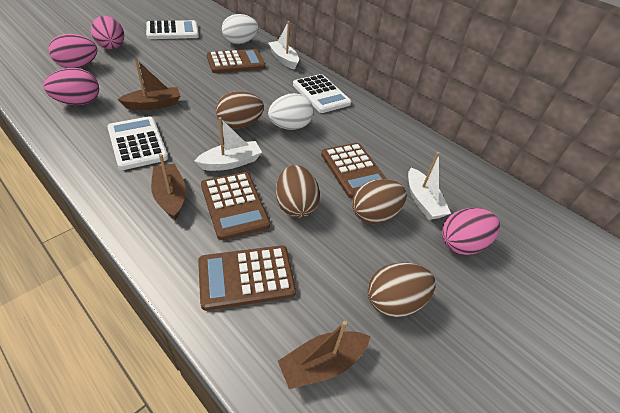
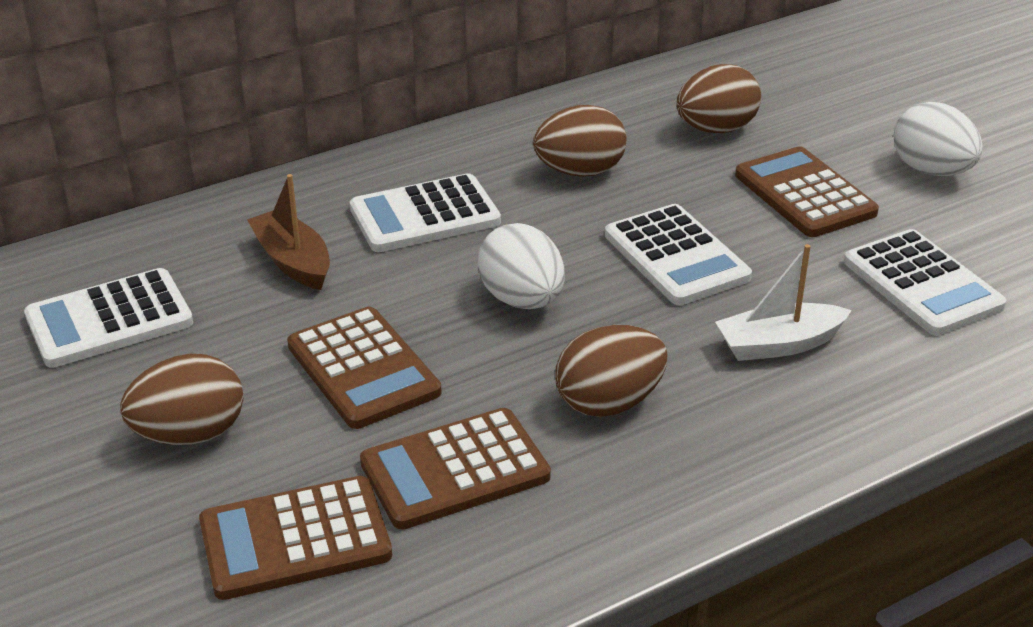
brown boat: [118,59,180,110] [151,154,186,220] [278,321,370,389] = 3 -> [247,174,330,290] = 1
pink egg: [43,68,99,105] [49,34,98,68] [91,16,124,49] [442,208,500,255] = 4 -> none = 0
white boat: [194,117,262,171] [268,21,299,70] [408,152,451,220] = 3 -> [715,244,852,361] = 1
white calculator: [107,116,168,170] [146,20,199,39] [293,74,351,113] = 3 -> [24,268,193,368] [350,173,501,252] [605,204,752,305] [844,229,1007,336] = 4

